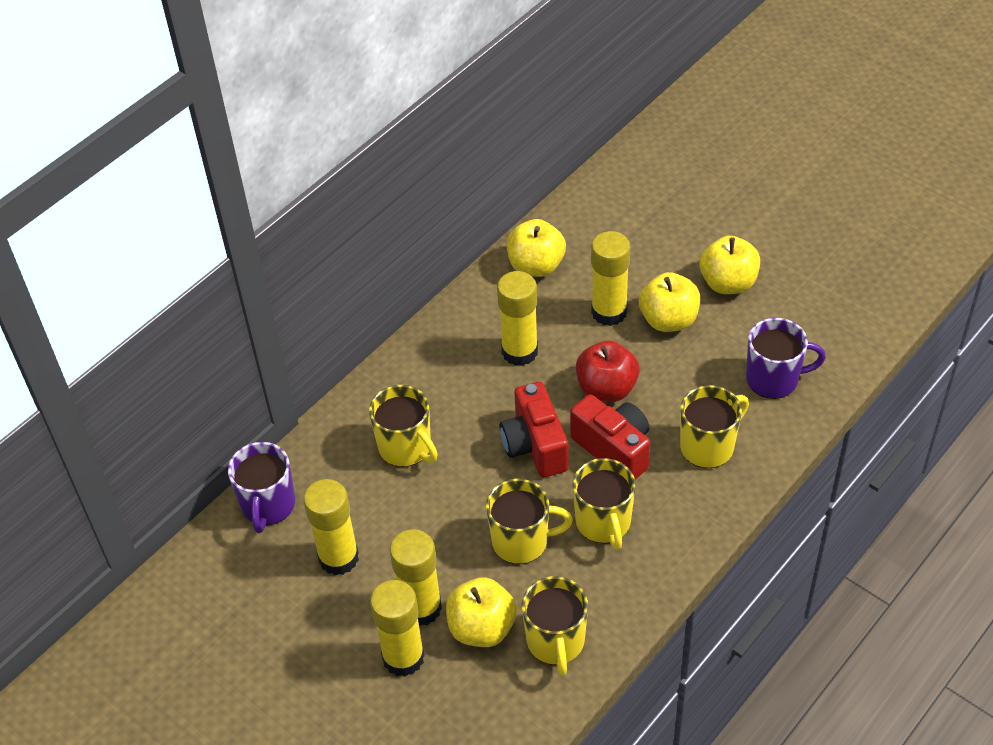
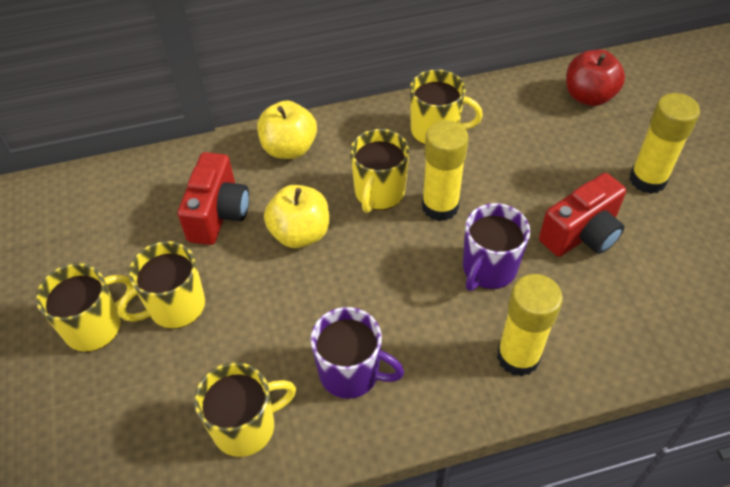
yellow apple: [446,577,517,647] [507,219,566,277] [639,272,700,332] [699,236,760,294] = 4 -> [257,101,317,159] [264,185,329,248] = 2
yellow glue stick: [304,479,359,575] [370,580,425,677] [390,529,442,626] [497,271,538,366] [591,231,630,326] = 5 -> [422,120,469,221] [497,274,563,377] [629,93,700,194] = 3

